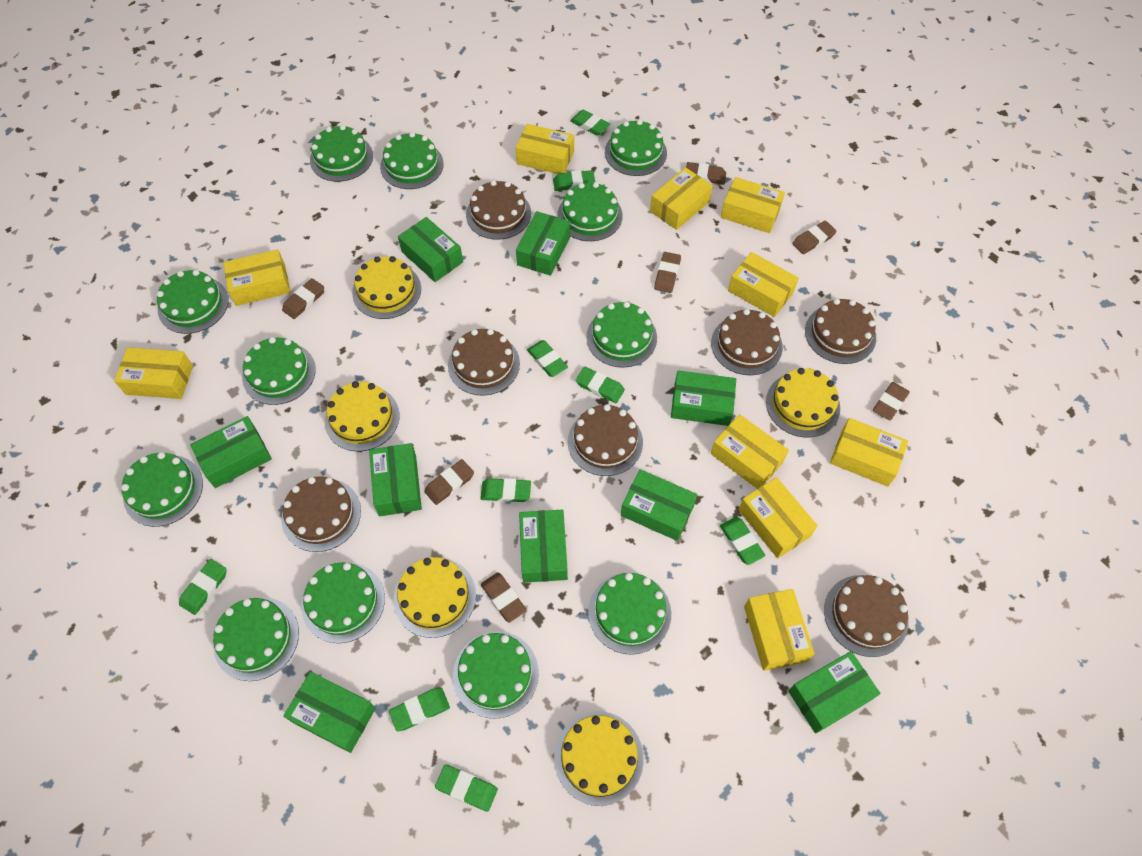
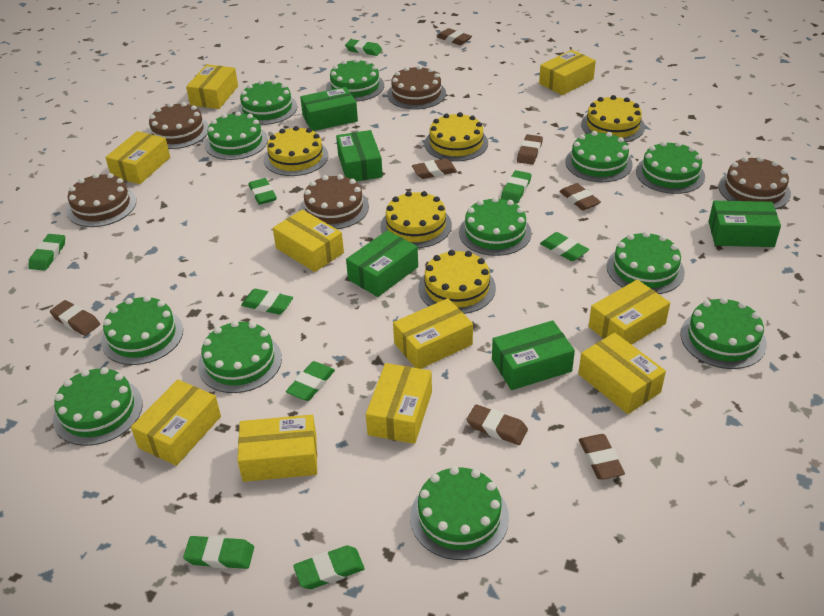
brown cake: [281,476,361,552] [448,329,520,396] [466,180,531,240] [568,404,643,476] [711,309,783,375] [805,299,876,364] [824,575,909,657] = 7 -> [66,173,136,227] [147,102,209,149] [300,174,369,229] [387,65,446,109] [719,156,791,209] = 5
green box: [190,416,272,488] [283,671,376,753] [369,443,422,516] [398,217,463,282] [516,211,570,276] [519,510,568,583] [621,469,697,541] [671,370,736,426] [788,651,880,734] = 9 -> [300,87,358,131] [336,130,383,181] [346,230,418,297] [492,320,575,390] [709,201,781,247] = 5

